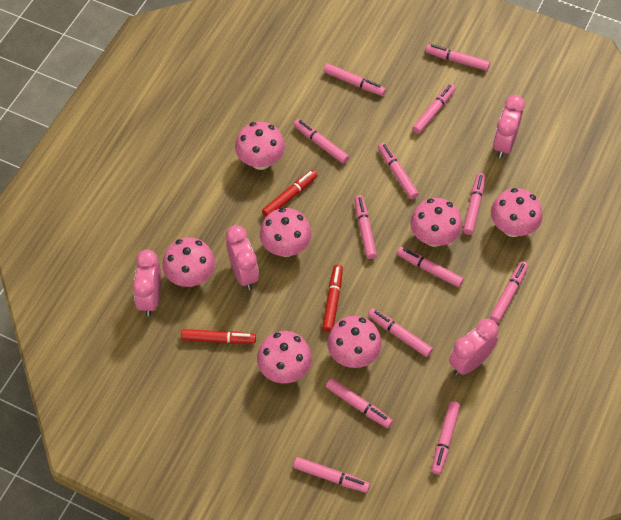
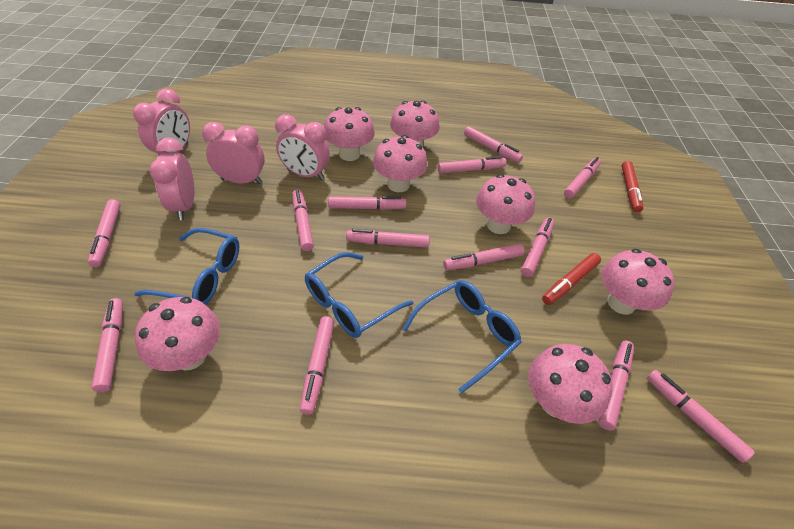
blue glasses: none = 0 -> [134,228,239,305] [305,252,413,338] [402,280,522,393] = 3
red marker: [181,329,256,344] [262,170,318,217] [322,264,343,332] = 3 -> [542,253,601,305] [622,161,643,212] = 2

